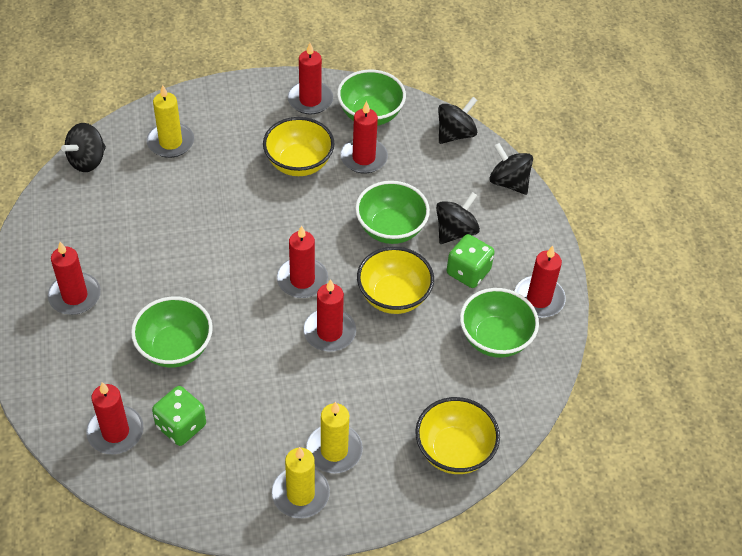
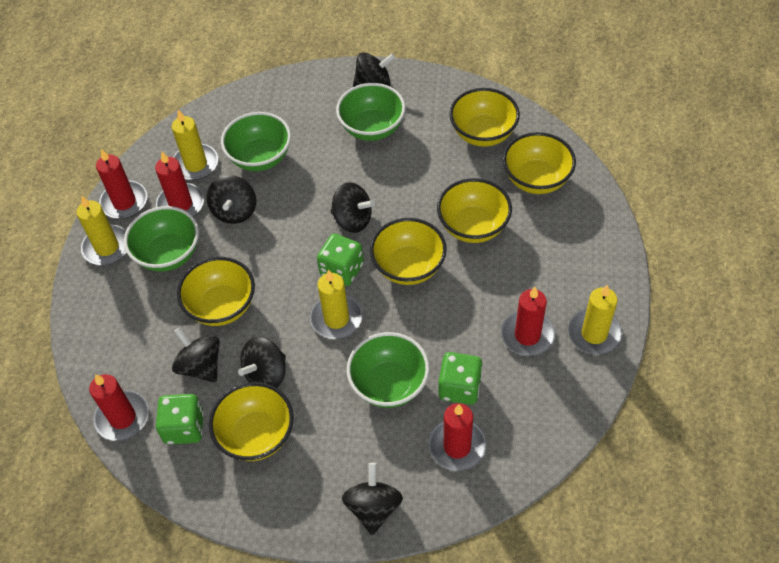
black spinning top: [61,123,106,172] [436,192,480,244] [438,97,477,144] [490,143,533,195] = 4 -> [172,327,220,383] [207,175,256,224] [238,337,286,388] [331,182,375,233] [342,463,403,535] [353,53,395,87] = 6
green dice: [152,386,206,446] [447,234,495,288] = 2 -> [156,394,204,445] [317,234,364,286] [439,352,483,405] = 3
red candle: [48,242,101,315] [86,382,143,454] [277,225,328,298] [288,43,333,114] [303,279,356,352] [340,101,388,174] [515,246,566,317] = 7 -> [89,374,149,441] [96,149,147,219] [155,151,204,216] [429,403,486,471] [501,287,555,356] = 5
yellow bowl: [263,117,335,176] [357,247,434,314] [415,397,500,474] = 3 -> [177,257,255,326] [209,382,294,461] [370,218,447,285] [437,178,512,243] [449,88,520,147] [503,132,576,194] = 6
yellow candle: [147,85,194,158] [272,447,330,518] [306,402,363,473] = 3 -> [76,196,126,265] [172,110,218,180] [310,270,362,339] [568,285,622,355] = 4

